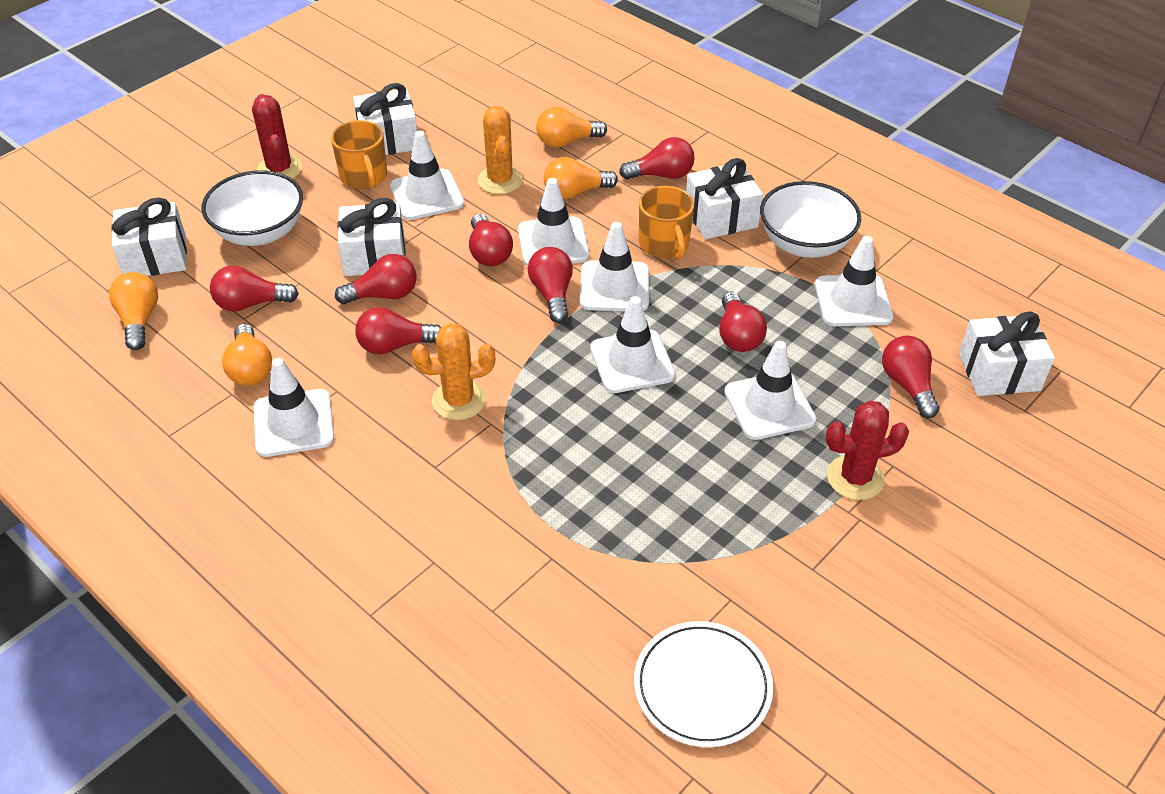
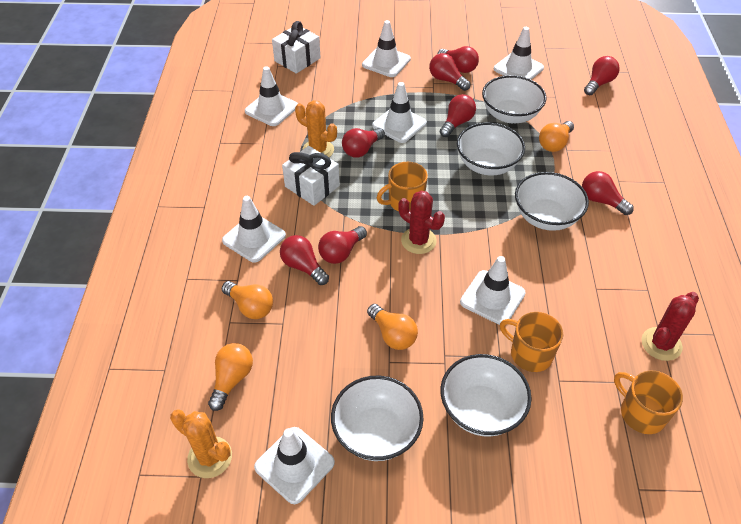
orange mug: [331,120,387,189] [639,186,694,259] = 2 -> [377,162,428,211] [500,312,563,372] [614,370,683,434] = 3
white bowl: [202,170,303,246] [760,181,861,258] = 2 -> [331,376,423,461] [440,354,532,437] [457,123,525,175] [482,75,547,123] [515,172,589,231] = 5
white gift: [111,197,187,276] [337,198,406,276] [353,83,417,155] [686,158,763,239] [959,312,1055,396] = 5 -> [272,21,321,74] [282,146,340,206] = 2
white plate: [634,621,773,747] = 1 -> none = 0

